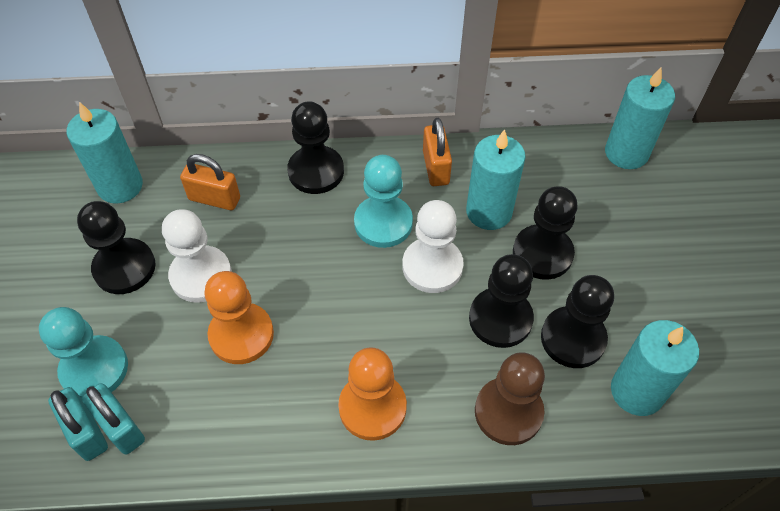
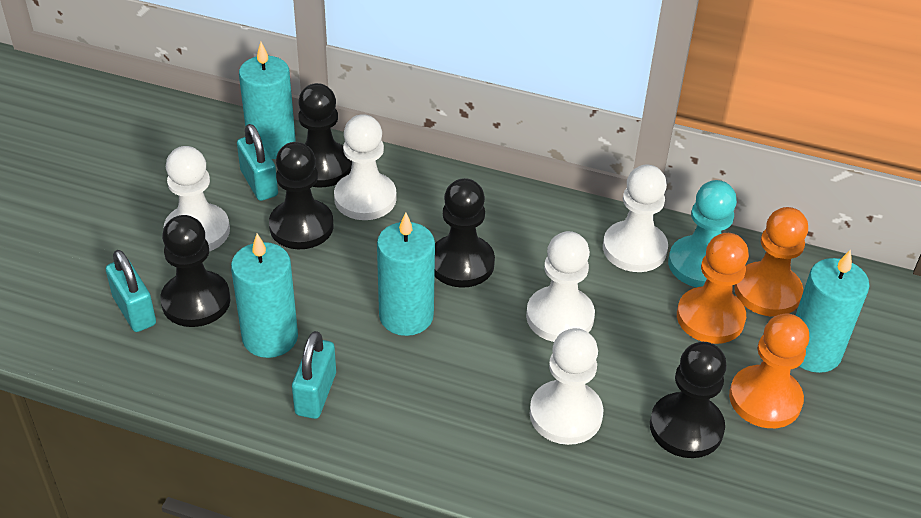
brown pawn: [475,352,545,445] = 1 -> none = 0
orange padlock: [180,154,240,210] [423,118,452,186] = 2 -> none = 0
orange pawn: [204,271,274,364] [338,348,407,441] = 2 -> [677,233,749,344] [729,314,809,428] [734,207,808,317] = 3
turquoise padlock: [48,387,108,461] [82,383,145,455] = 2 -> [106,250,156,332] [237,124,278,201] [292,331,336,419] = 3
turquoise pawn: [39,307,128,398] [354,155,413,248] = 2 -> [668,180,737,287] = 1
white pawn: [162,209,232,303] [402,200,464,293] = 2 -> [164,146,230,251] [334,114,397,220] [526,231,595,342] [530,328,603,445] [603,164,668,272] = 5

